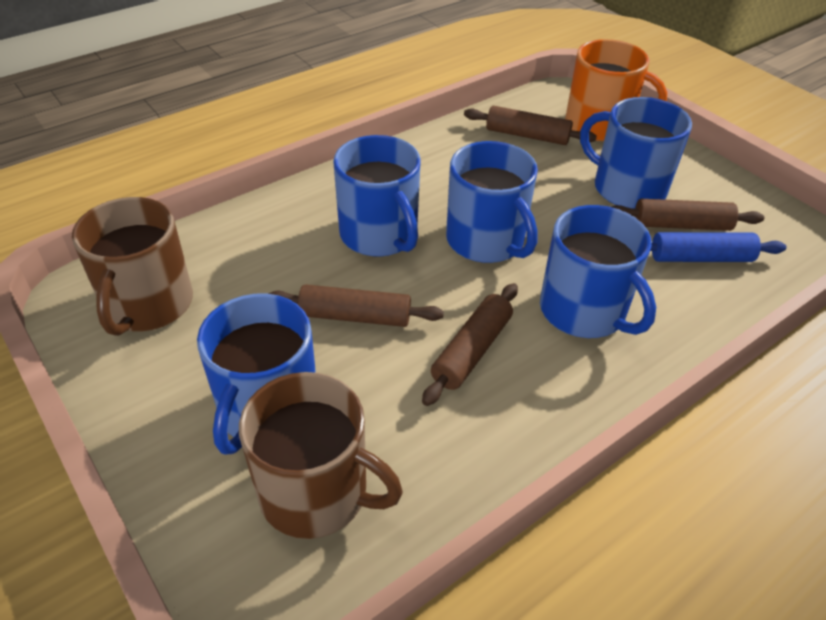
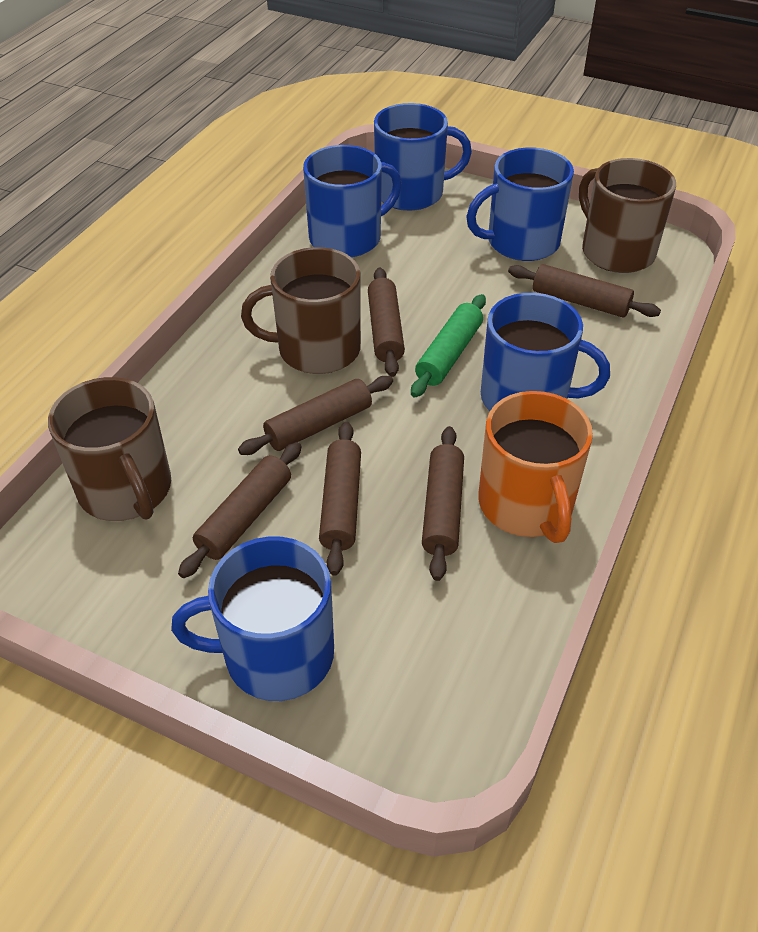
blue rolling pin: [650,232,786,262] = 1 -> none = 0
brown mug: [72,197,193,336] [239,372,403,539] = 2 -> [48,377,171,521] [241,247,361,374] [579,158,676,273] = 3
brown rolling pin: [268,284,444,327] [422,283,518,406] [464,106,597,145] [612,199,764,231] = 4 -> [178,442,302,578] [238,376,393,455] [319,422,361,576] [368,267,405,377] [422,426,464,581] [508,264,661,317] = 6
green rolling pin: none = 0 -> [411,294,486,397] = 1

